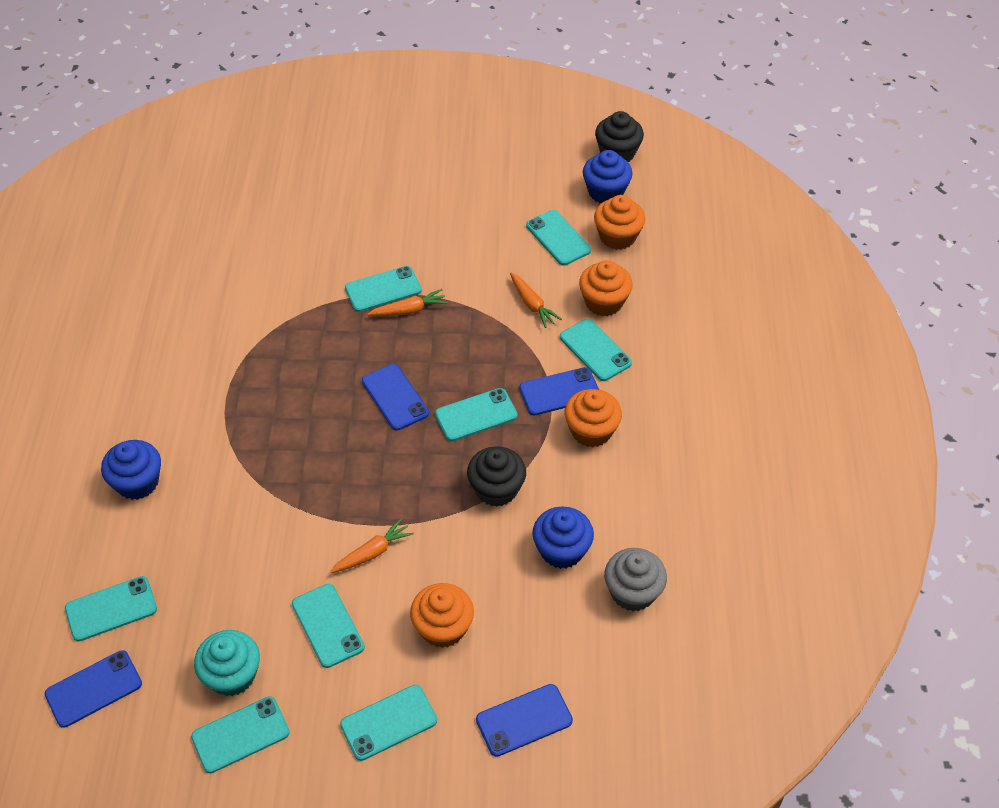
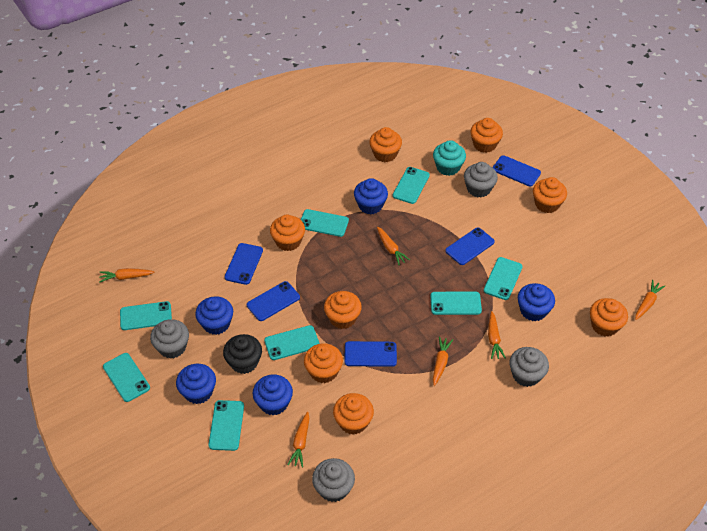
black cupcake: [467,446,526,507] [595,111,644,162] = 2 -> [223,334,262,374] = 1
blue cupcake: [101,440,161,500] [532,507,594,569] [583,150,633,203] = 3 -> [176,364,216,404] [195,296,233,335] [253,375,293,415] [354,178,388,214] [518,283,555,321] = 5
blue phone: [45,650,142,728] [362,364,429,430] [476,684,573,757] [519,367,599,415] = 4 -> [225,243,263,285] [247,281,300,321] [344,341,397,367] [445,227,495,265] [493,155,541,187] = 5
grey cupcake: [604,548,667,611] = 1 -> [150,319,189,359] [312,458,355,502] [464,162,498,197] [509,347,549,387] = 4
orange carrot: [330,518,414,573] [368,289,448,316] [510,272,562,328] = 3 -> [99,268,154,283] [287,412,309,467] [377,227,410,265] [433,337,453,386] [488,311,506,359] [635,280,665,320] = 6
orange cupcake: [410,583,474,648] [565,389,622,447] [579,260,633,316] [594,195,645,250] = 4 -> [270,215,305,251] [304,343,343,383] [324,291,362,329] [333,393,374,435] [369,127,402,162] [470,118,503,153] [533,177,567,213] [590,298,628,337] = 8

